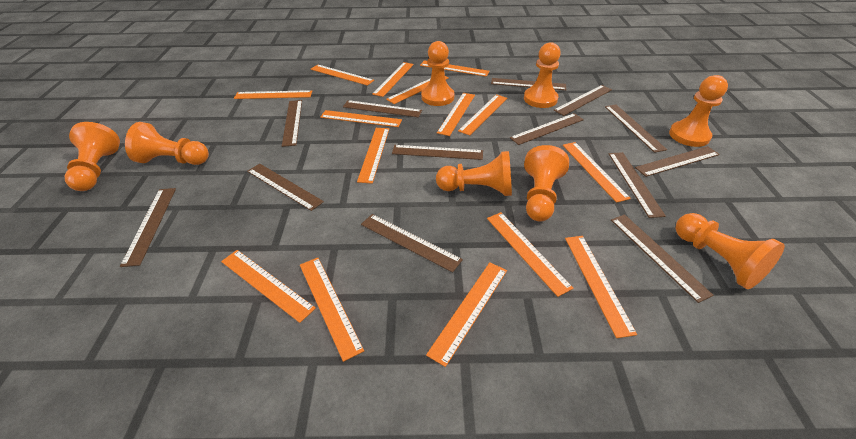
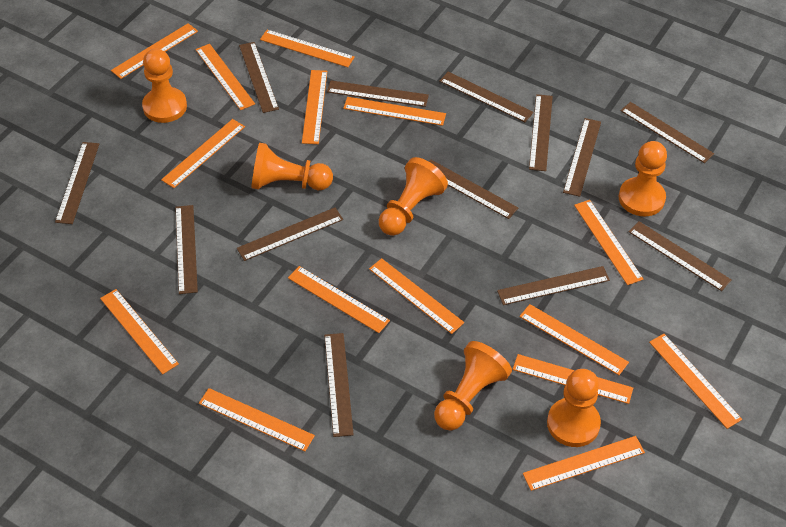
orange pawn: [65,122,120,191] [125,122,209,165] [421,41,454,106] [436,151,512,196] [524,42,561,108] [524,145,569,221] [669,75,728,147] [675,213,785,289] = 8 -> [142,49,187,123] [251,143,333,190] [379,157,448,236] [434,341,512,431] [547,369,601,447] [619,141,667,216] = 6

